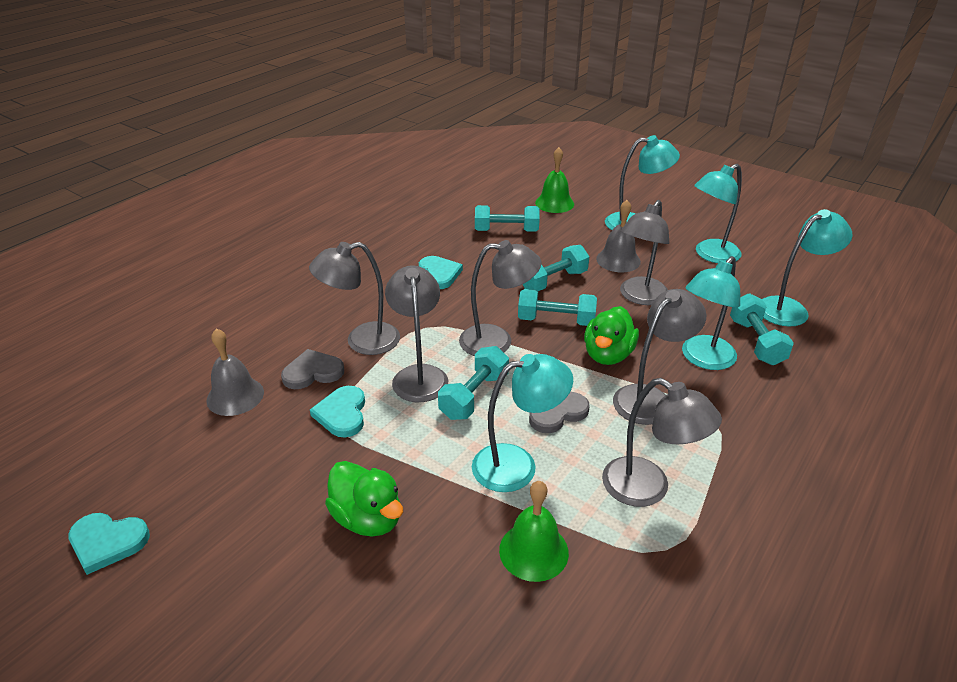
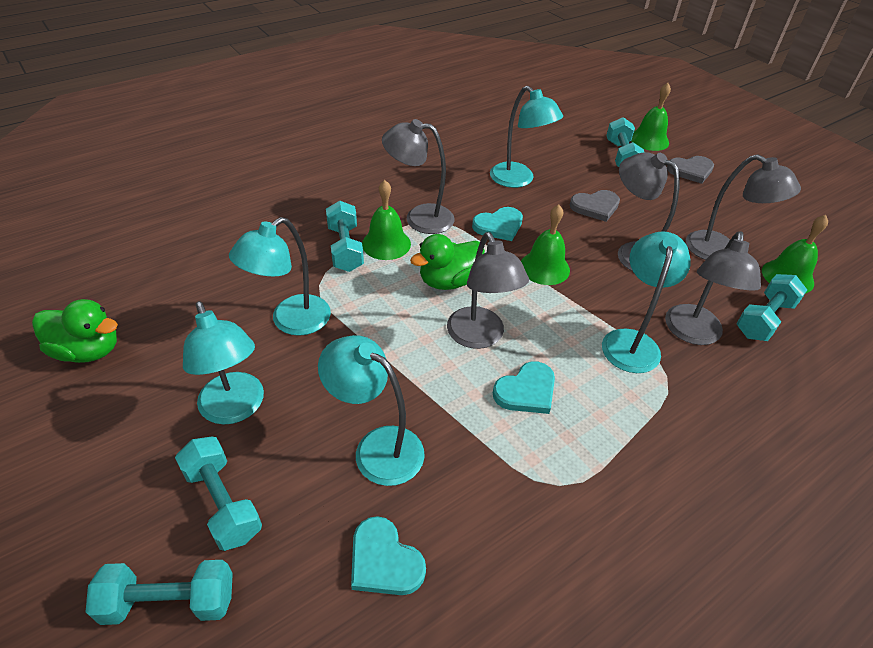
green bell: [499,481,569,582] [535,147,574,213] = 2 -> [362,180,411,260] [521,204,570,285] [631,83,671,151] [762,215,828,293] = 4
grey bell: [206,329,264,416] [596,200,641,272] = 2 -> none = 0
grey lamp: [309,242,400,355] [385,266,448,402] [459,240,541,356] [602,378,722,507] [613,289,706,425] [620,200,669,305] = 6 -> [382,119,454,234] [447,232,529,349] [618,152,680,271] [665,231,761,345] [686,154,801,260] = 5

